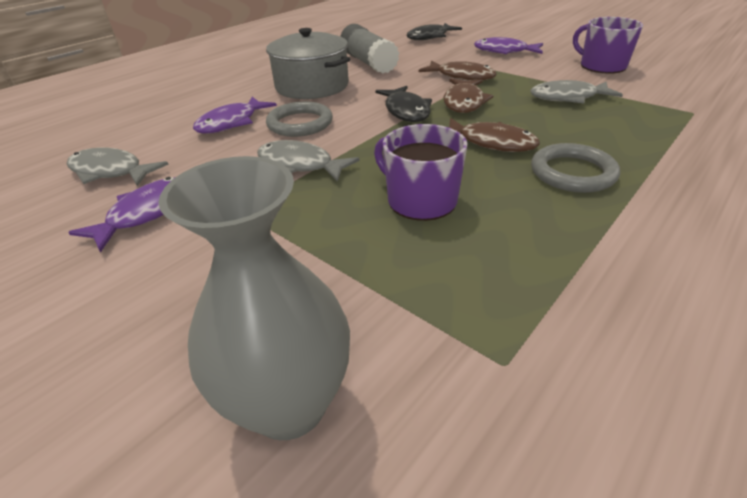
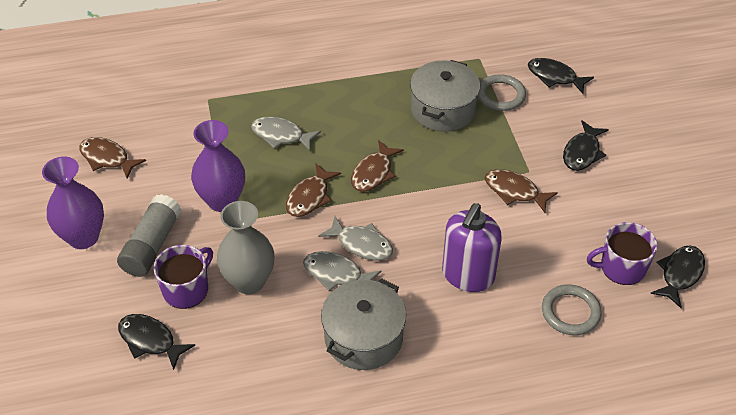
black fish: [376,86,432,122] [407,23,462,40] = 2 -> [118,314,195,370] [528,58,594,94] [563,120,609,171] [650,245,705,308] = 4
brown fish: [418,60,497,81] [444,78,493,113] [449,118,540,152] = 3 -> [80,137,146,179] [286,163,341,217] [351,140,404,192] [485,169,558,213] = 4
grey pot: [266,28,350,99] = 1 -> [321,278,406,370] [410,60,480,132] = 2
purple fish: [68,177,176,253] [193,96,277,134] [474,37,543,54] = 3 -> none = 0
purple soap dispenser: none = 0 -> [442,203,502,292] = 1
purple vase: none = 0 -> [42,157,104,249] [191,120,245,212] = 2

